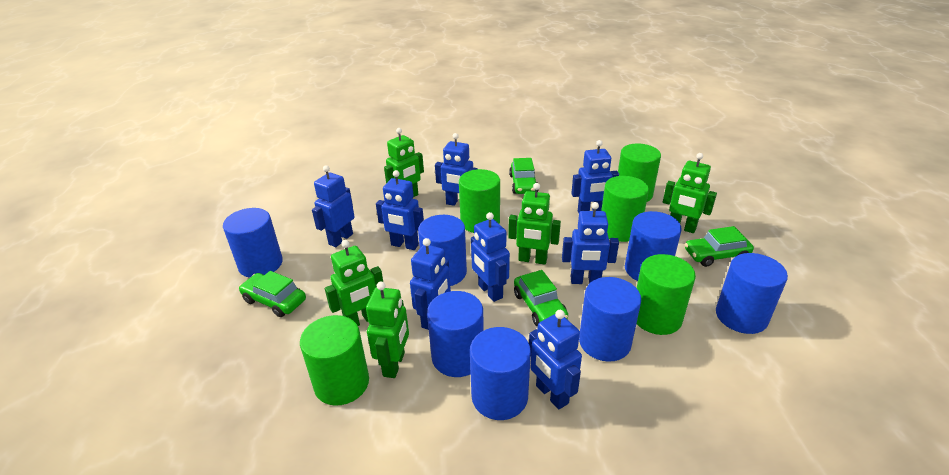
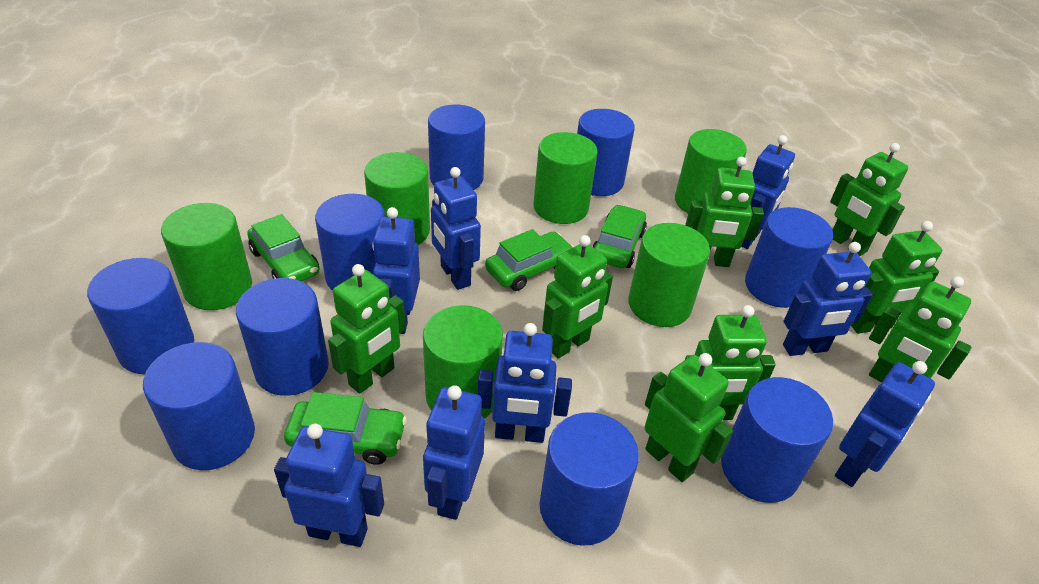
blue cylinder: [223,208,283,278] [418,215,467,286] [427,291,484,377] [470,327,531,420] [579,277,641,362] [625,211,682,281] [716,253,788,334] = 7 -> [87,258,194,374] [143,342,255,470] [236,278,329,396] [315,194,385,291] [428,105,485,190] [539,412,639,546] [577,109,635,196] [721,377,833,503] [745,207,833,308] = 9
green cylinder: [300,315,369,406] [459,169,500,233] [601,176,649,242] [618,144,661,202] [637,254,696,335] = 5 -> [161,203,252,310] [364,152,430,245] [423,305,503,418] [533,132,598,224] [628,223,710,327] [675,129,747,213] = 6
green robot: [325,240,383,326] [366,282,409,378] [384,128,424,197] [508,183,561,265] [663,153,717,233] = 5 -> [328,264,406,394] [542,235,613,358] [644,353,733,482] [685,157,764,267] [685,305,776,420] [830,143,908,256] [851,221,942,334] [869,276,971,382] = 8

